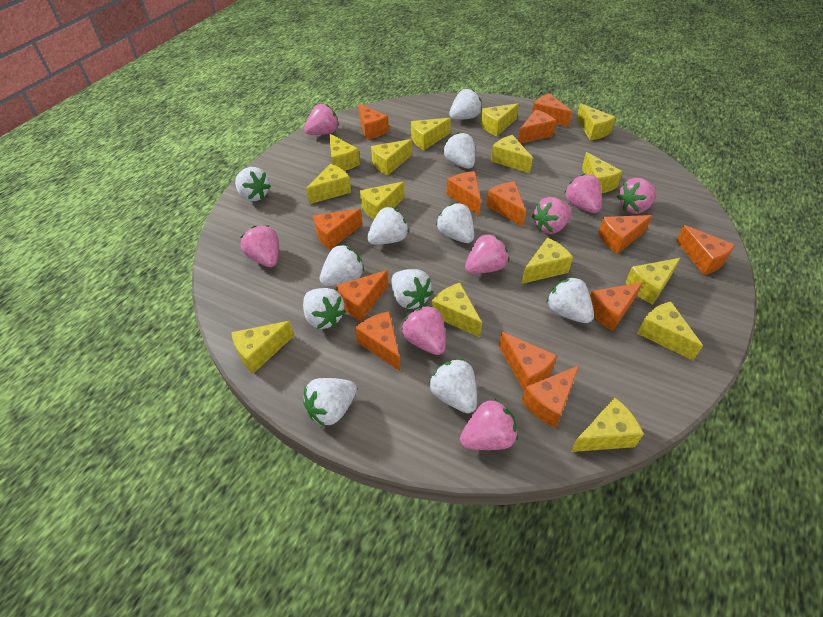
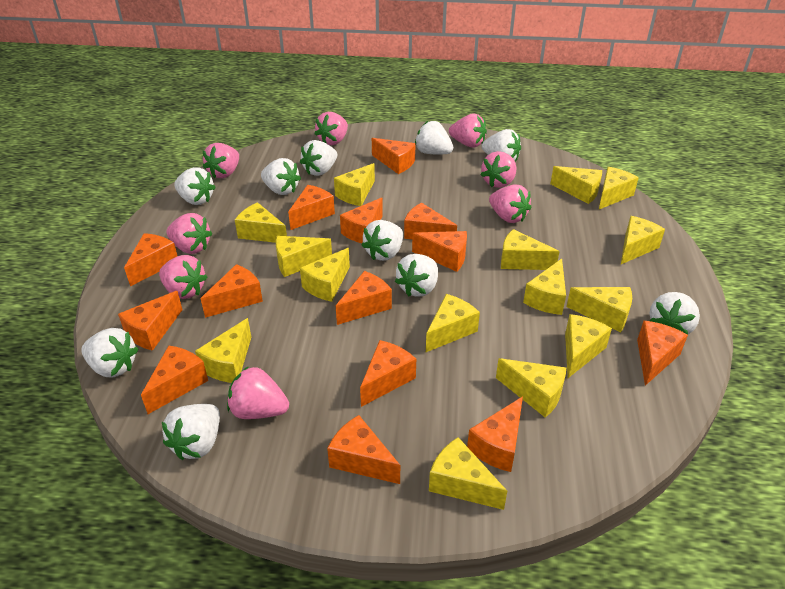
orange cheese: [313,209,363,250] [336,270,389,321] [355,311,400,371] [358,104,389,140] [447,171,481,215] [486,181,526,227] [499,331,557,390] [518,110,556,144] [522,365,579,428] [532,93,572,127] [590,282,643,331] [598,215,652,254] [676,225,735,275] = 13 -> [118,291,182,351] [124,233,177,287] [141,345,208,414] [200,264,263,318] [288,185,335,230] [327,415,400,484] [336,271,392,325] [340,198,383,243] [360,340,416,407] [372,138,416,174] [404,202,457,239] [412,231,467,272] [467,396,523,472] [637,321,688,386] = 14
white strawberry: [235,167,271,201] [303,288,346,329] [303,378,357,426] [320,244,364,286] [367,206,409,245] [392,269,433,309] [429,358,477,413] [436,203,474,243] [443,132,475,169] [449,89,482,120] [546,277,594,323] = 11 -> [81,328,138,377] [162,404,220,460] [174,167,216,205] [261,158,301,195] [300,140,337,176] [361,220,403,261] [395,254,438,297] [415,121,454,155] [482,129,521,161] [649,292,700,334] = 10

